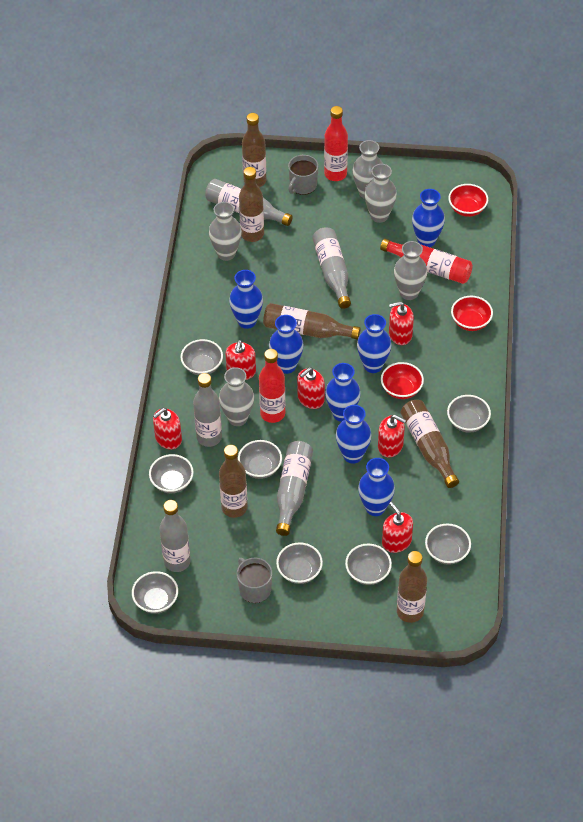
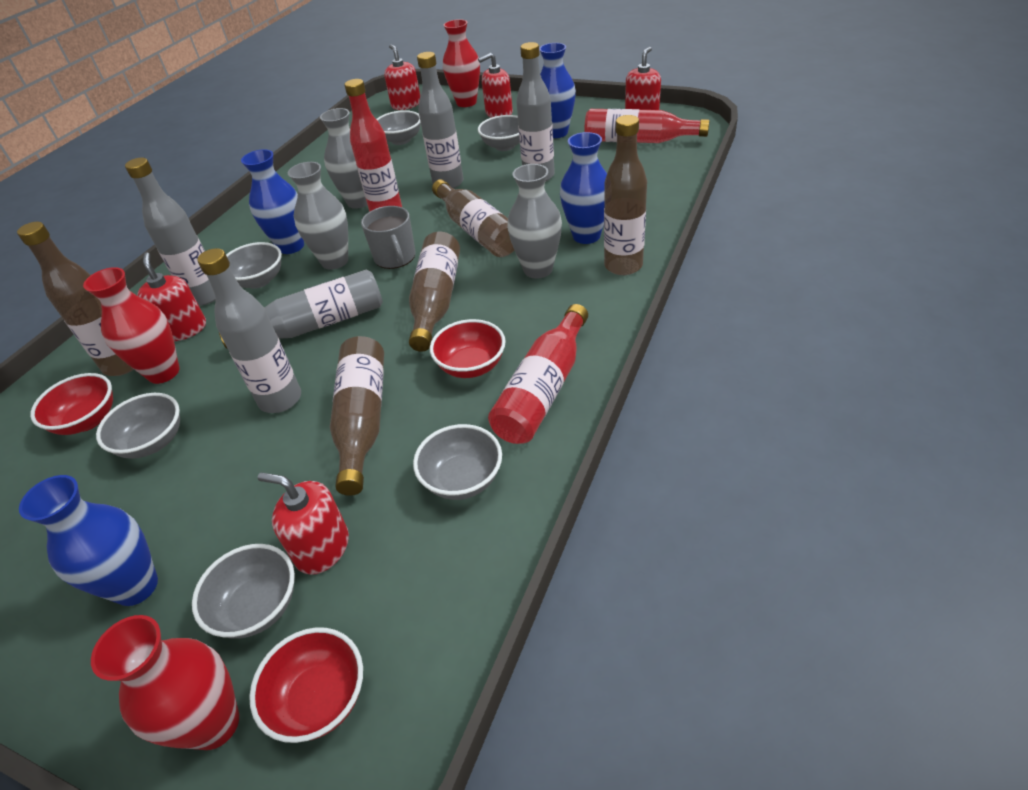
blue vase: [229,270,263,329] [269,315,304,374] [325,363,361,422] [336,405,372,464] [357,314,392,373] [358,458,395,516] [412,189,445,247] = 7 -> [19,475,158,606] [241,149,304,254] [539,43,576,138] [560,132,607,244] = 4
brown bottle: [219,445,248,518] [239,167,264,242] [242,113,266,187] [263,303,360,339] [397,551,427,623] [401,400,459,488] = 6 -> [17,222,134,376] [330,336,384,496] [409,232,460,352] [432,179,514,257] [604,115,647,275] = 5
grey bowl: [132,571,178,614] [149,454,194,493] [181,339,223,375] [238,440,282,479] [276,542,323,584] [345,544,392,585] [425,523,471,565] [447,395,491,433] = 8 -> [96,393,180,459] [192,544,295,639] [226,242,282,289] [377,110,421,145] [413,424,502,500] [478,115,520,151] = 6
grey mug: [237,558,272,603] [288,155,318,195] = 2 -> [361,206,416,269] = 1
grey vase: [209,202,242,261] [219,367,254,426] [352,140,383,199] [364,164,397,223] [394,241,427,300] = 5 -> [288,162,348,270] [320,108,367,209] [507,164,562,279] = 3
red soap dispenser: [153,408,182,449] [226,340,256,380] [297,367,325,409] [378,415,406,457] [382,502,413,553] [389,301,414,345] = 6 -> [137,252,206,341] [258,472,349,575] [384,44,420,110] [478,53,513,117] [625,47,661,110] = 5
red vase: none = 0 -> [83,267,180,384] [91,615,239,750] [443,19,480,107] = 3

